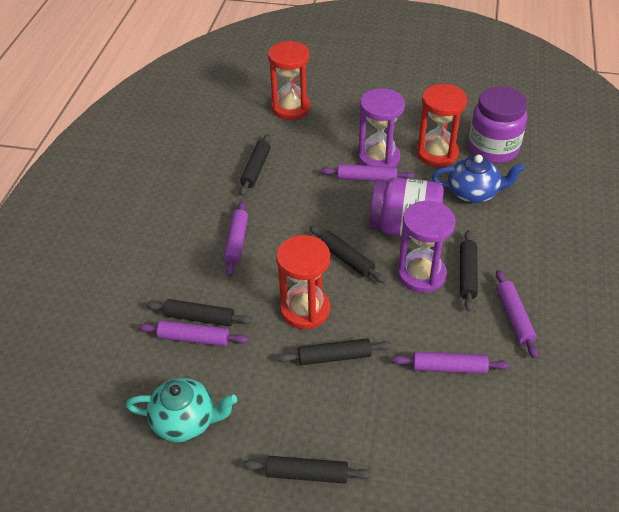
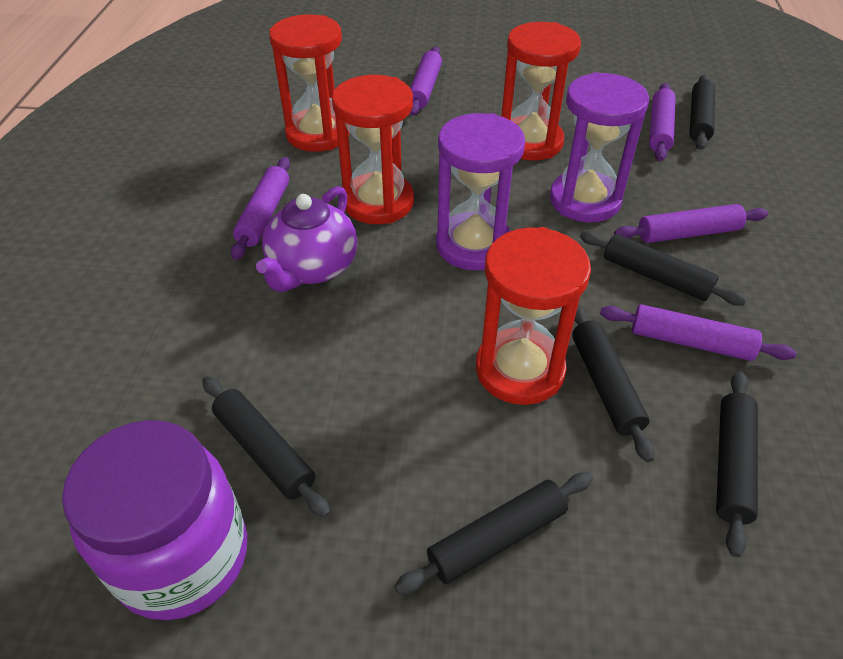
blue teapot: [432,155,525,203] = 1 -> none = 0
purple jar: [369,178,444,238] [468,86,527,163] = 2 -> [62,420,247,620] = 1
purple teapot: none = 0 -> [256,186,357,292] = 1
red hourglass: [268,41,310,120] [276,235,330,329] [416,84,467,167] = 3 -> [269,14,349,152] [332,75,414,224] [476,227,591,405] [501,22,581,160] = 4
turquoise teapot: [126,378,237,442] = 1 -> none = 0

